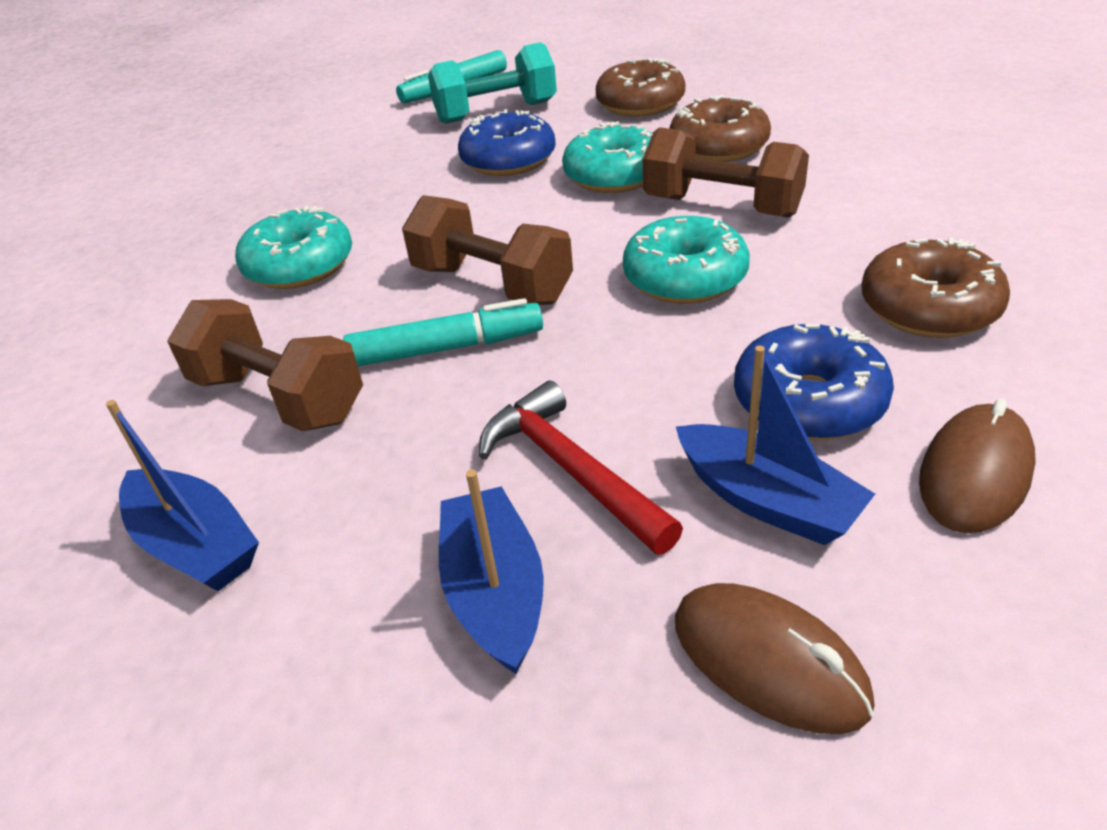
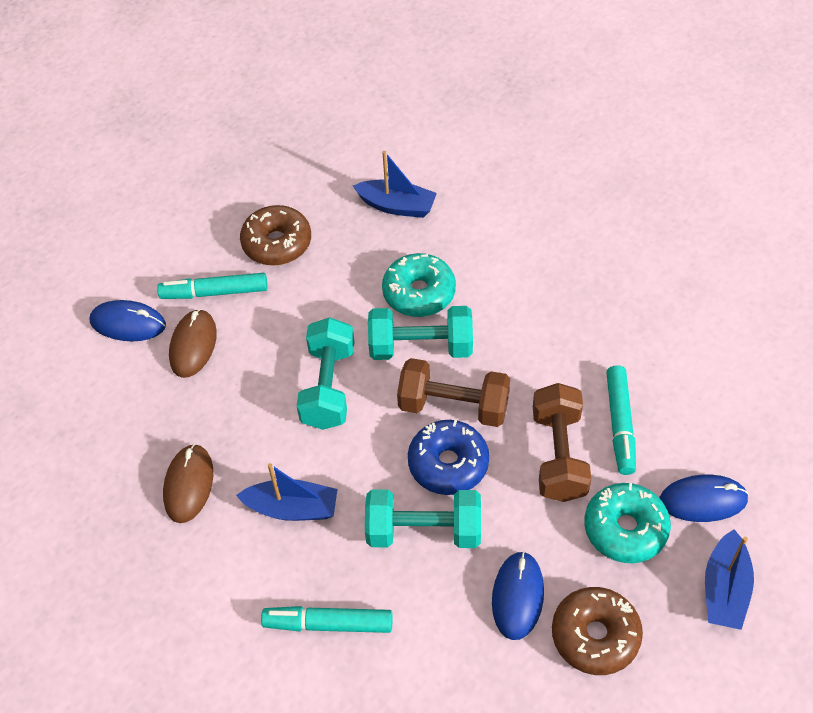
blue donut: [458,109,556,176] [734,324,894,440] = 2 -> [408,420,489,495] = 1
blue mouse: none = 0 -> [90,300,166,341] [492,551,544,640] [659,475,749,522] = 3
brown donut: [596,58,685,117] [670,95,771,162] [861,238,1010,338] = 3 -> [240,205,311,266] [552,587,643,675] = 2
brown dumbbell: [167,299,363,431] [402,195,573,305] [643,127,809,218] = 3 -> [397,358,510,427] [533,383,591,502] = 2
red hammer: [479,381,683,555] = 1 -> none = 0
turquoise donut: [235,206,352,289] [562,121,653,193] [623,216,750,304] = 3 -> [382,253,456,317] [585,483,671,563] = 2
turquoise dumbbell: [428,42,557,124] = 1 -> [297,317,354,430] [365,489,481,548] [368,306,473,360] = 3
turquoise marker: [343,298,543,366] [396,50,507,103] = 2 -> [157,273,268,299] [261,606,393,633] [606,365,636,475] = 3

